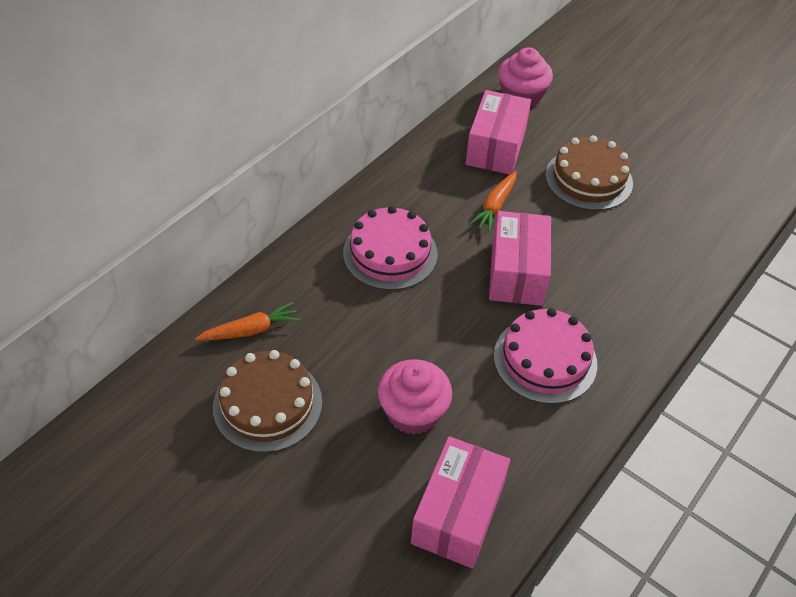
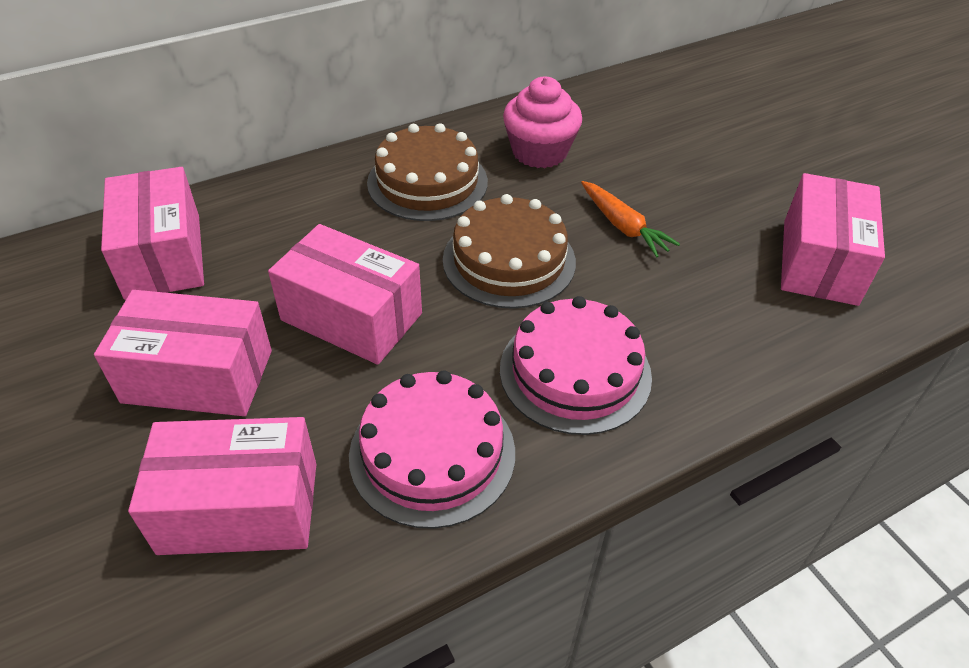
orange carrot: [195,302,300,341] [469,171,516,232] = 2 -> [581,181,680,258] = 1
pink box: [411,436,510,569] [466,90,531,174] [489,211,551,306] = 3 -> [94,290,272,416] [101,167,204,300] [128,417,316,555] [268,224,422,365] [781,173,885,306] = 5
pink cupcake: [378,359,452,435] [498,47,553,108] = 2 -> [503,77,582,168] = 1

